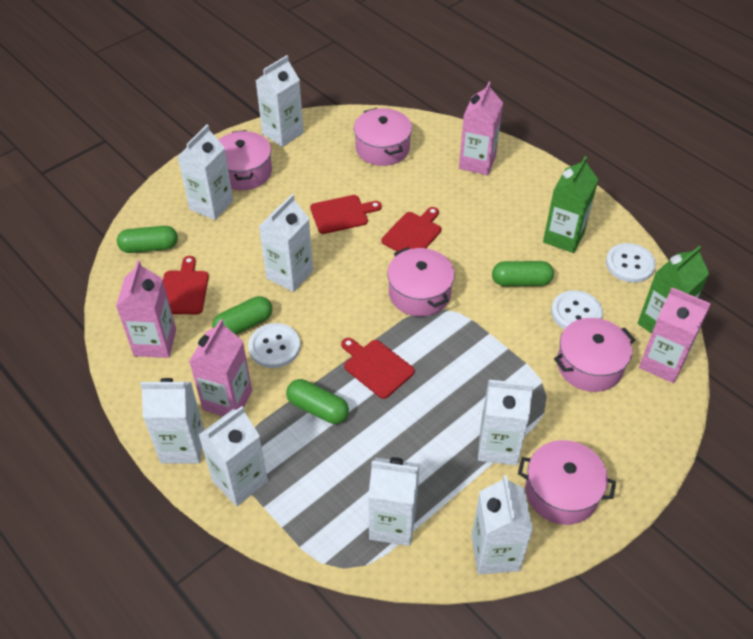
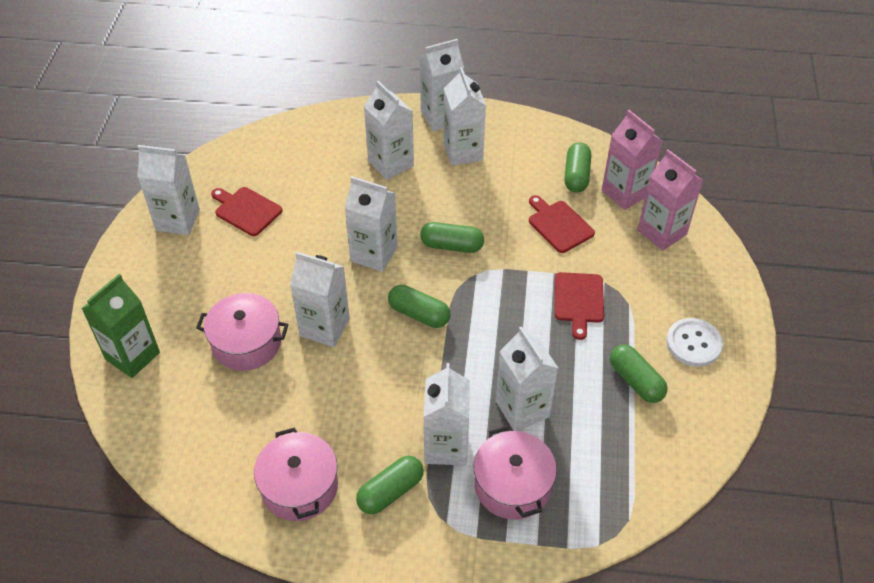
green capsule: [117,226,178,253] [212,296,272,335] [286,379,349,424] [492,261,554,286] = 4 -> [356,456,424,514] [388,285,450,328] [420,222,484,253] [564,142,591,192] [610,345,668,403] = 5
green carton: [543,156,599,253] [637,246,709,334] = 2 -> [81,274,160,378] = 1
pink carton: [116,260,176,358] [189,319,252,416] [459,82,503,175] [639,287,711,383] = 4 -> [602,110,662,210] [638,149,703,251] = 2
pink pot: [218,130,272,190] [354,108,412,166] [387,247,455,316] [518,440,616,525] [554,318,635,392] = 5 -> [196,293,289,371] [254,427,338,521] [474,426,557,520] = 3
red cutting board: [163,256,209,314] [310,195,382,234] [341,338,415,399] [381,207,441,251] = 4 -> [211,187,282,236] [529,195,595,253] [555,272,604,340] = 3
white button: [248,323,300,368] [551,290,603,329] [606,243,656,283] = 3 -> [666,318,723,367] = 1

